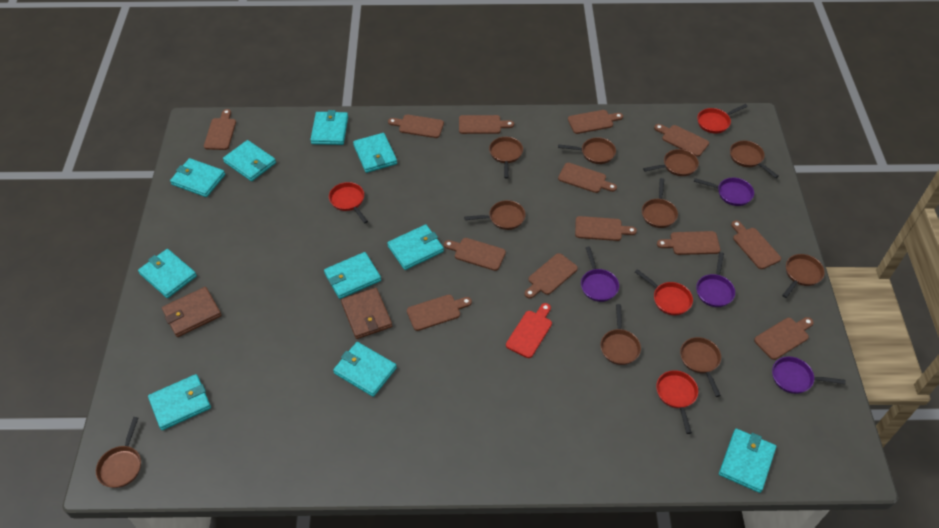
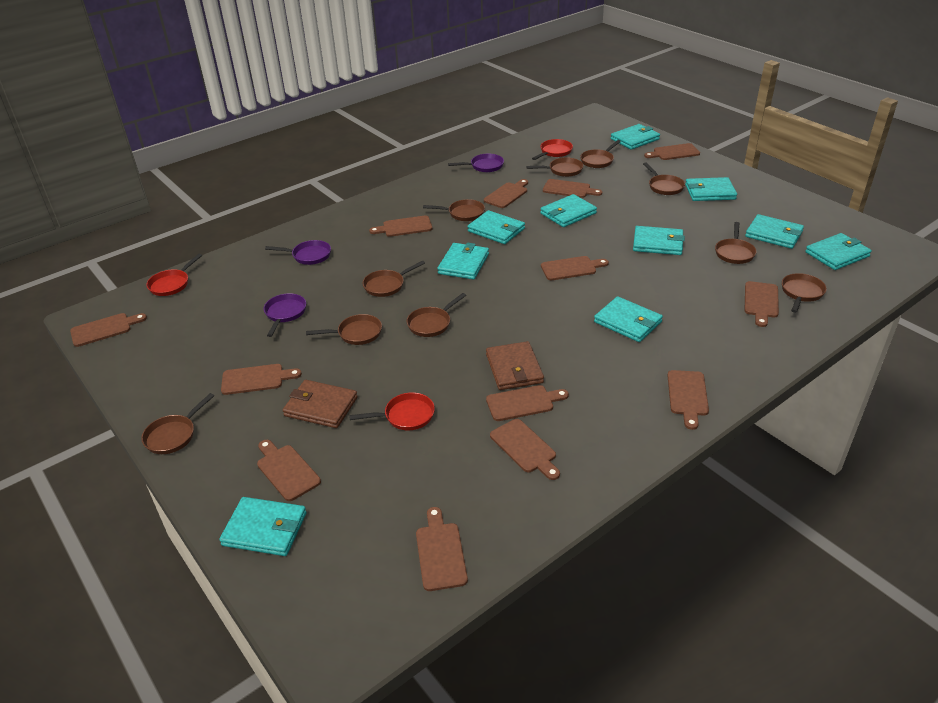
purple pan: [581,246,619,302] [694,178,754,206] [696,252,735,307] [772,357,846,394] = 4 -> [263,293,306,337] [265,240,331,265] [448,154,504,172] = 3
red cutting board: [506,303,552,358] = 1 -> none = 0
red pan: [329,182,368,224] [635,269,693,315] [656,370,698,434] [697,104,748,133] = 4 -> [146,254,202,296] [349,393,435,430] [532,139,573,160] = 3

